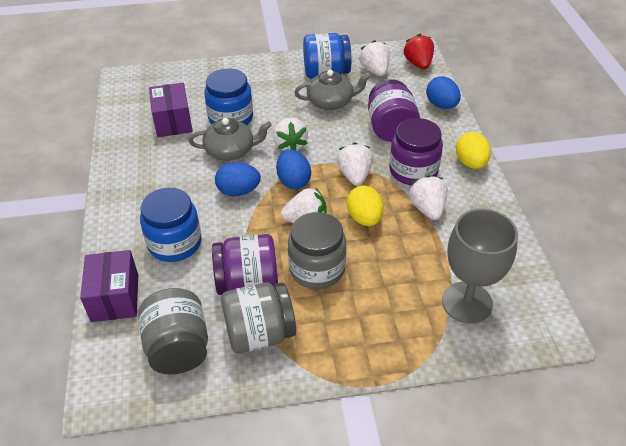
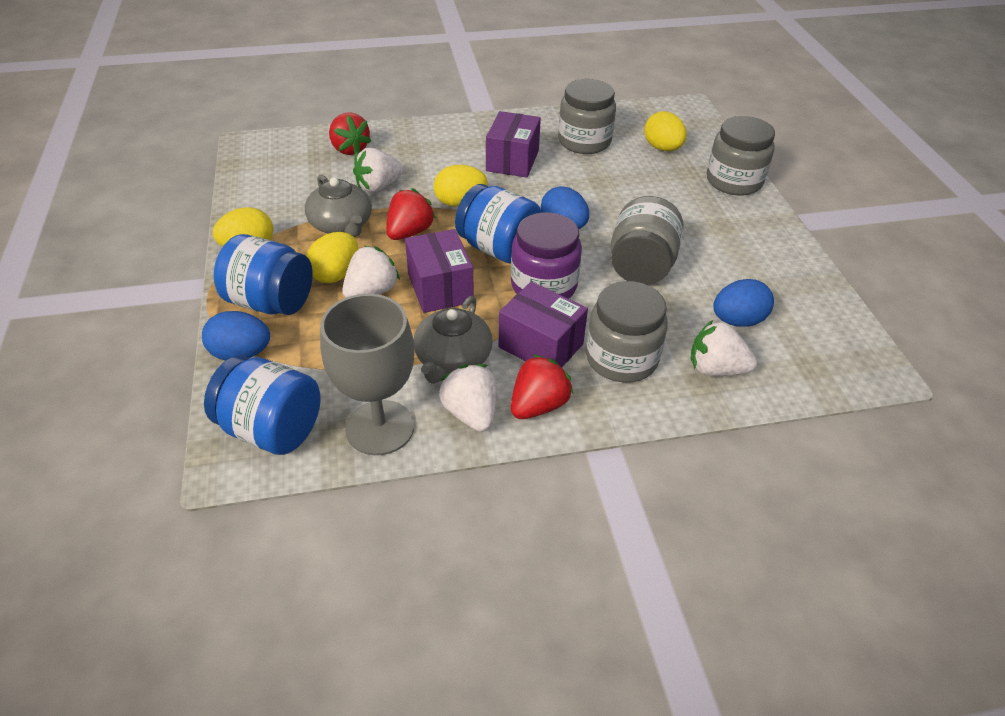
grey jar: [138,288,208,374] [221,282,296,354] [288,212,346,289] = 3 -> [558,79,616,154] [586,281,668,383] [610,196,684,285] [707,116,775,196] = 4
purple box: [80,250,138,322] [149,83,193,137] = 2 -> [405,229,474,313] [486,111,541,178] [498,282,588,367] = 3
purple jar: [212,234,278,295] [368,79,420,142] [389,118,443,185] = 3 -> [511,212,582,299] = 1
red strawberry: [404,34,434,69] = 1 -> [329,112,371,155] [386,188,436,240] [511,354,573,419] = 3
white strawberry: [273,118,308,151] [281,187,326,223] [336,142,373,186] [359,40,390,76] [408,175,447,220] = 5 -> [342,245,400,297] [353,148,404,192] [439,364,496,432] [691,320,757,376] = 4
yellow egg: [347,186,383,226] [456,132,491,169] = 2 -> [213,207,273,247] [306,232,358,283] [434,165,487,207] [644,111,687,151] = 4

